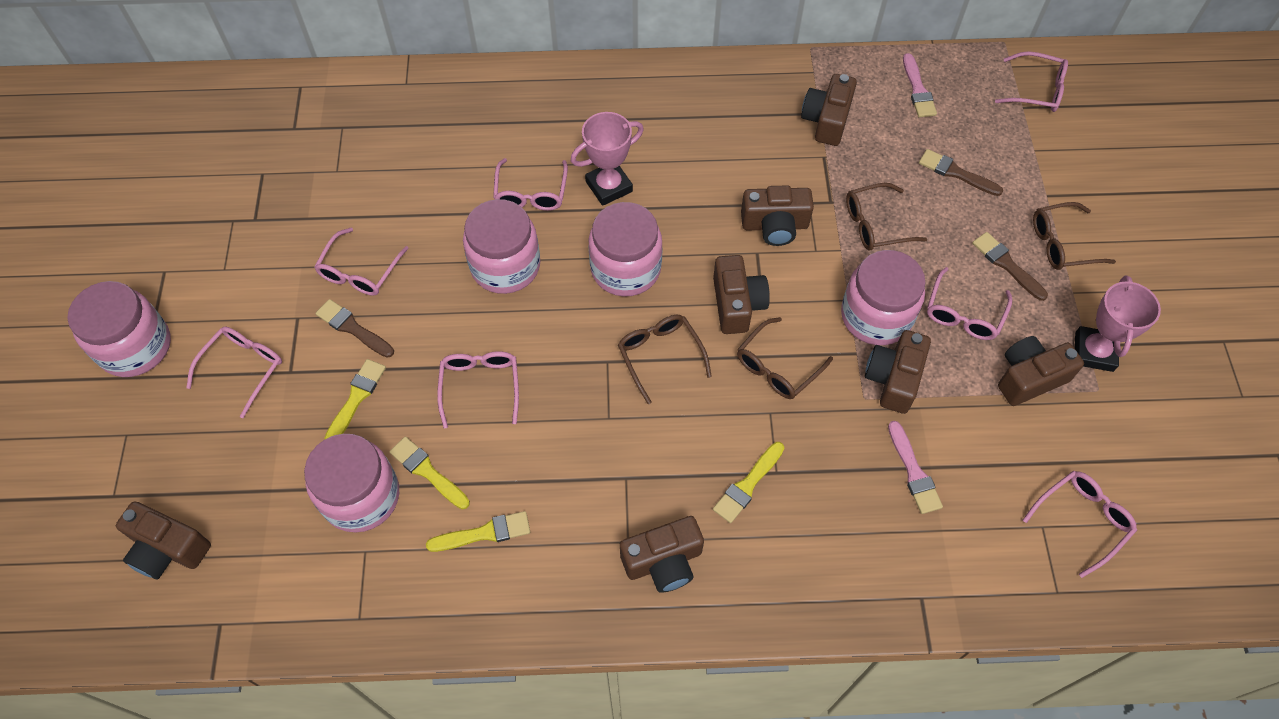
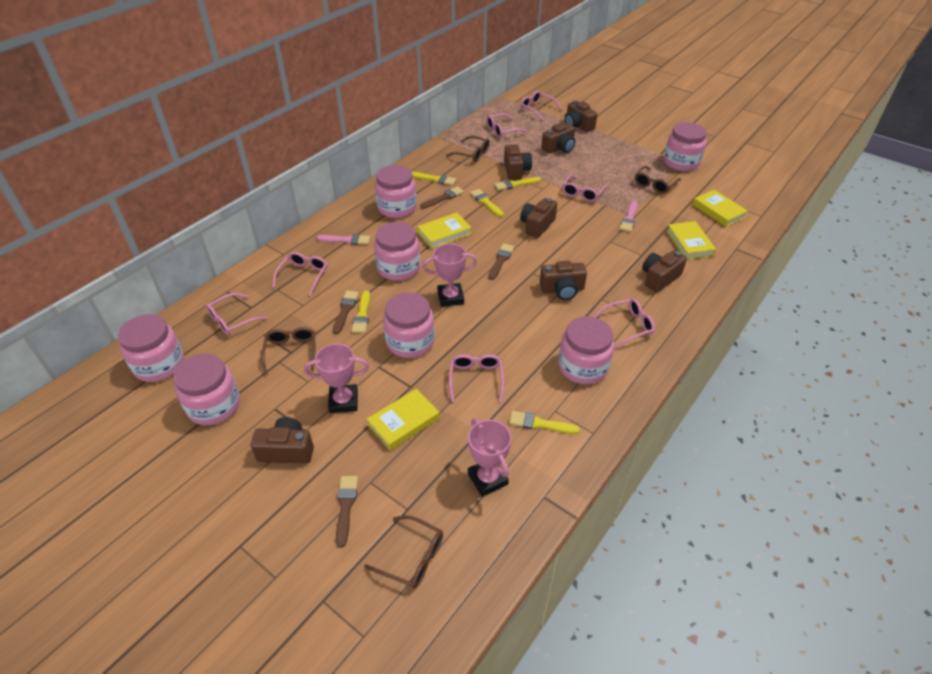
brown brush: [316,299,394,358] [919,149,1003,196] [972,232,1048,301] = 3 -> [333,291,359,334] [336,476,358,548] [420,186,464,209] [488,243,514,280] = 4
pink jar: [67,281,171,377] [304,434,399,532] [463,199,540,294] [588,202,662,297] [841,250,925,345] = 5 -> [118,314,184,382] [173,354,240,425] [374,222,420,281] [375,165,416,218] [383,292,435,358] [558,316,614,384] [664,122,707,171] = 7
pink trophy: [571,112,644,206] [1075,275,1161,372] = 2 -> [304,344,369,413] [423,243,477,307] [468,418,511,497] = 3
yellow book: none = 0 -> [367,389,440,450] [417,213,472,249] [666,221,716,260] [693,190,748,227] = 4
yellow brush: [324,359,386,440] [389,436,470,509] [426,511,530,552] [713,442,784,523] = 4 -> [352,291,370,333] [412,172,456,186] [470,189,504,217] [494,177,541,191] [509,411,580,434] = 5

